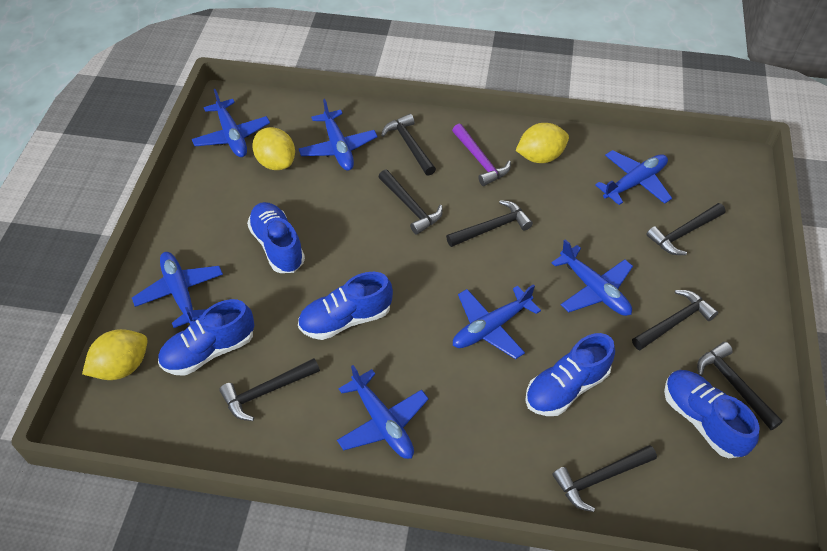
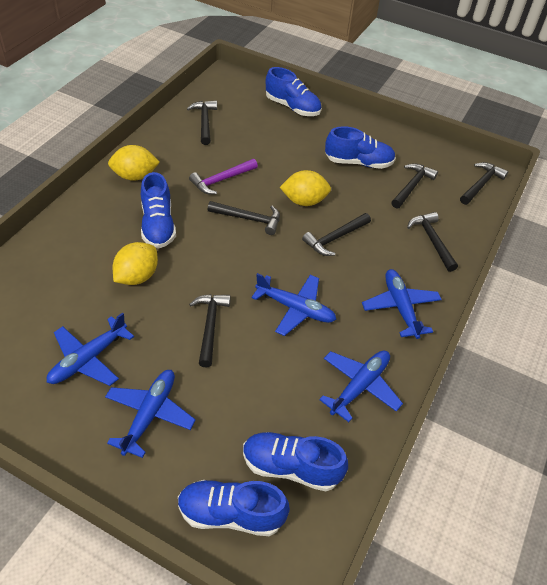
black hammer: [219,358,320,421] [378,170,443,235] [381,114,436,176] [446,200,533,247] [553,445,657,512] [632,290,718,350] [646,203,726,255] [697,342,783,430] = 8 -> [187,100,217,145] [189,294,231,367] [208,201,280,235] [302,213,371,256] [391,163,438,209] [407,212,458,272] [460,162,508,205] = 7
blue plane: [132,252,223,328] [192,89,270,157] [299,99,377,171] [337,365,429,459] [453,284,541,359] [551,239,633,316] [595,150,672,205] = 7 -> [47,312,134,386] [105,370,196,458] [252,273,337,336] [319,350,403,422] [362,269,442,339] = 5

